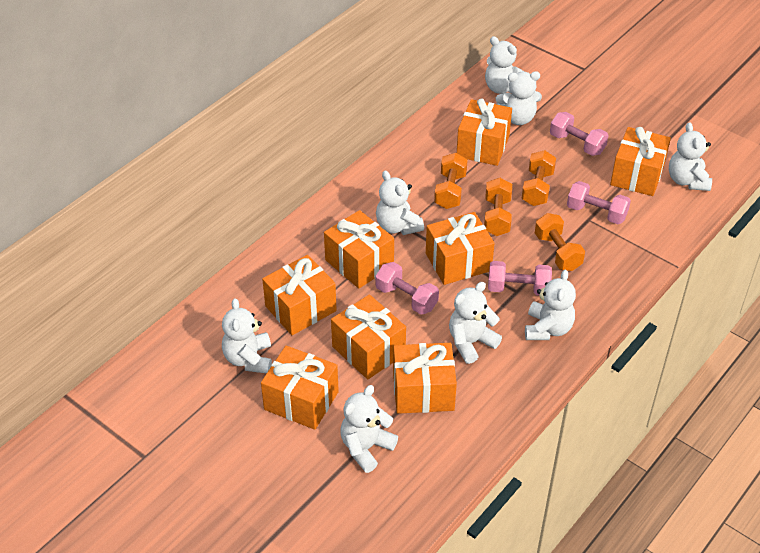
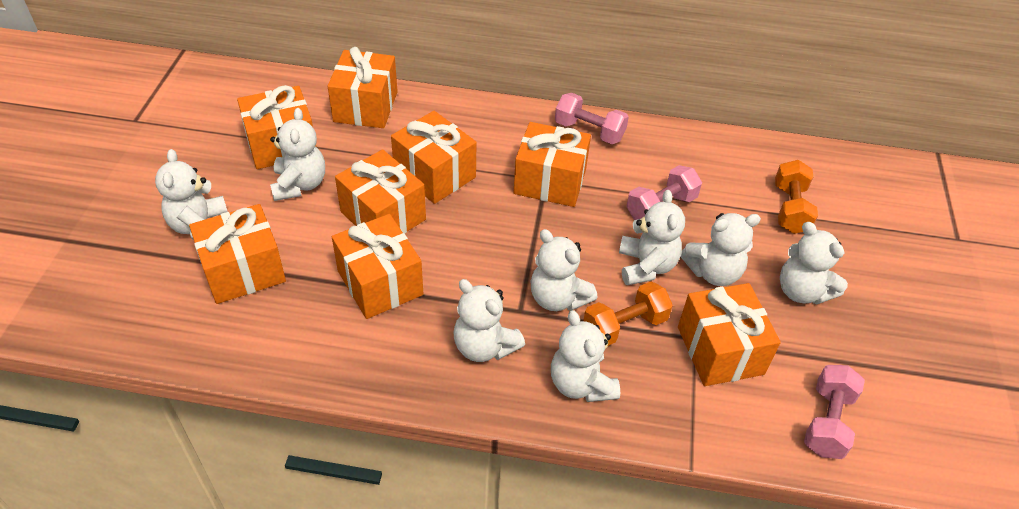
orange dumbbell: [434,153,468,209] [484,178,512,236] [522,150,556,206] [535,213,585,271] = 4 -> [583,281,673,346] [775,160,818,234] = 2
pink dumbbell: [375,262,439,315] [488,261,552,296] [550,112,609,156] [567,181,631,224] = 4 -> [555,93,629,144] [626,165,702,220] [804,365,865,459] = 3

